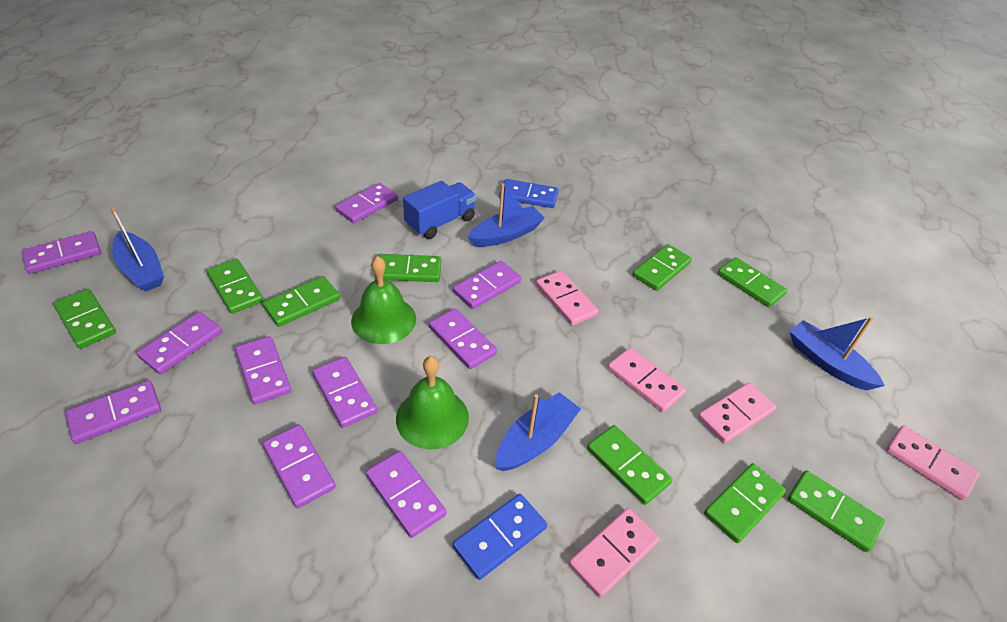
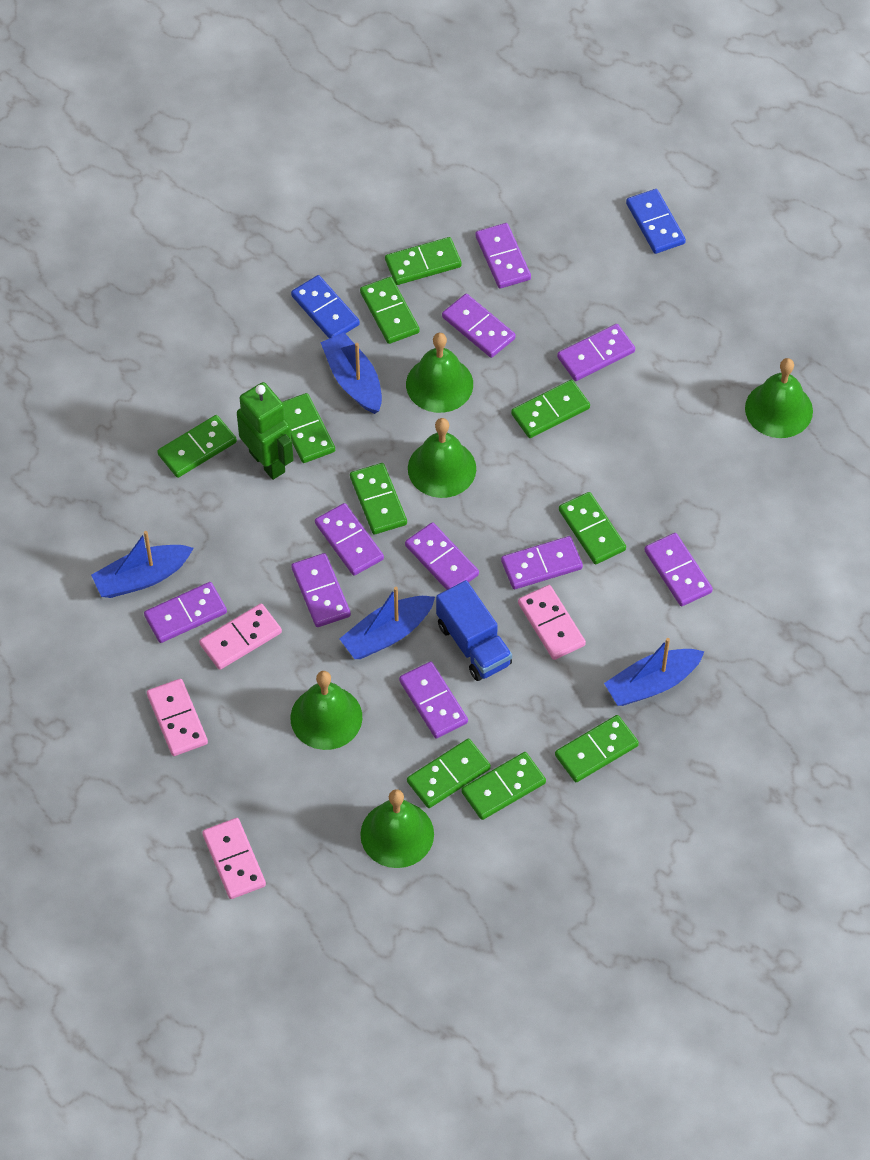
green bell: [351,256,416,344] [396,356,469,449] = 2 -> [291,671,362,750] [360,789,434,868] [406,333,473,413] [408,418,476,498] [745,358,813,438] = 5
green domino: [53,289,116,349] [206,259,263,314] [263,276,340,327] [374,254,441,282] [587,425,673,505] [632,244,692,291] [704,463,786,543] [717,257,787,307] [788,470,885,552] = 9 -> [157,415,237,478] [282,393,335,463] [350,463,407,534] [360,277,420,344] [385,237,462,285] [407,739,491,808] [461,752,546,820] [511,380,590,438] [555,715,639,782] [559,492,626,564] = 10
green robot: none = 0 -> [237,382,294,480] = 1
pink domino: [536,271,599,326] [569,508,660,598] [608,348,686,412] [698,382,776,443] [886,426,980,500] = 5 -> [147,679,208,756] [199,603,282,670] [202,818,266,899] [518,585,586,660] = 4

